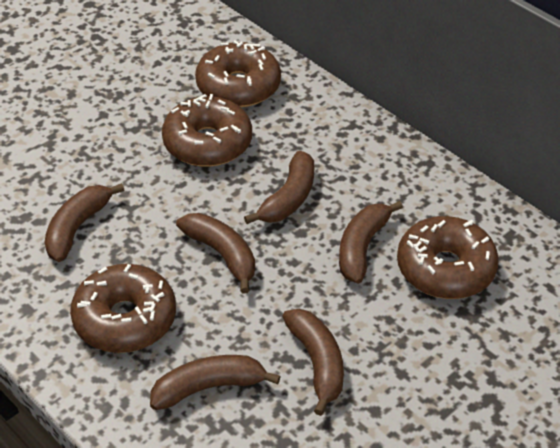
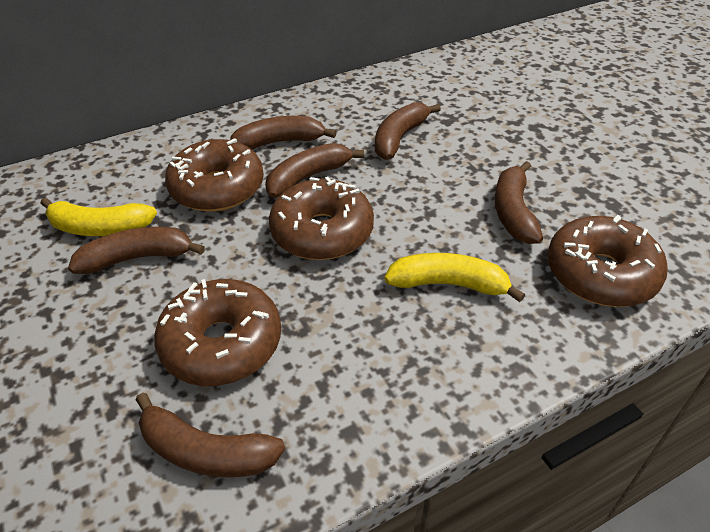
yellow banana: none = 0 -> [41,198,157,236] [384,253,525,302] = 2

